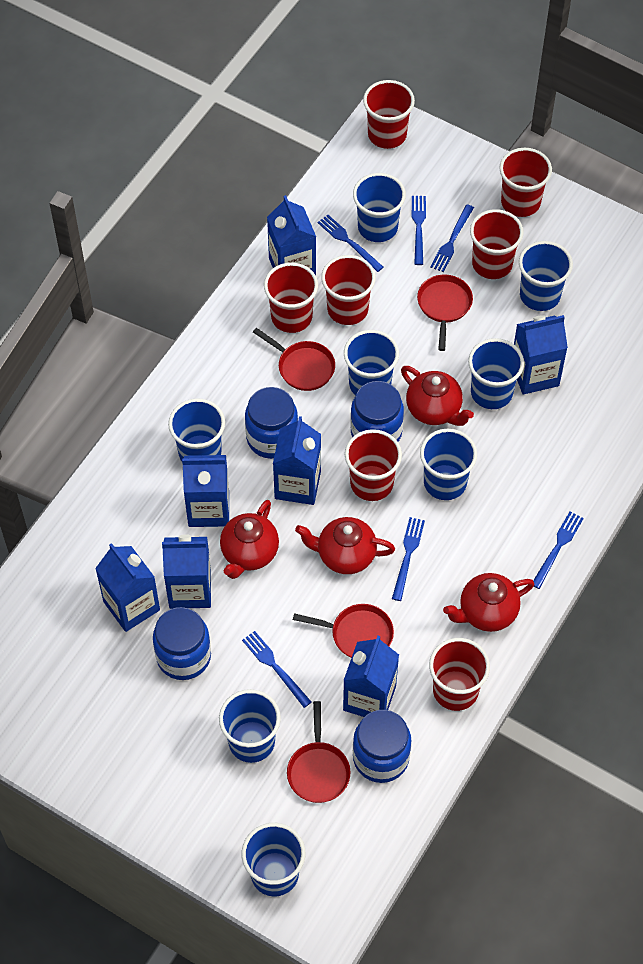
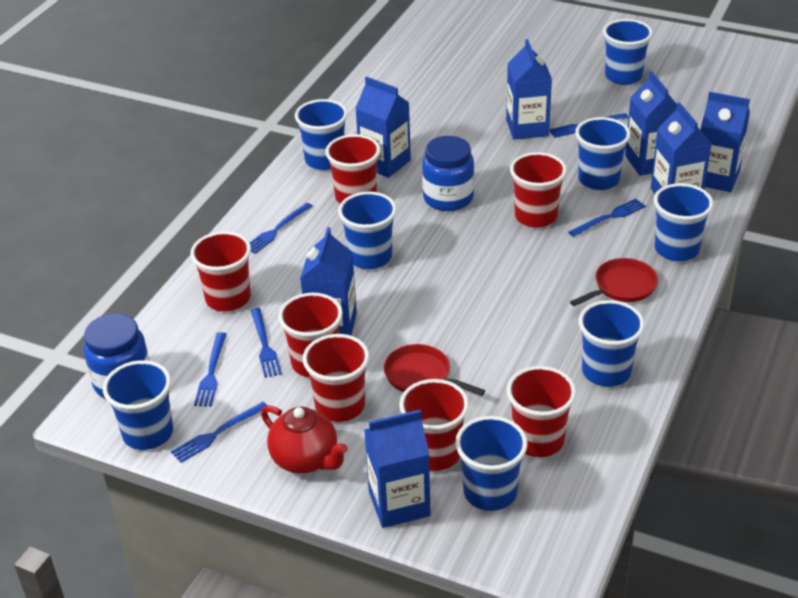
blue jar: [153,607,211,680] [245,387,298,459] [350,381,404,442] [353,710,411,783] = 4 -> [84,314,150,399] [422,136,474,211] = 2
red pan: [253,328,335,391] [287,701,351,803] [293,604,394,658] [417,275,473,351] = 4 -> [384,344,485,396] [570,258,658,306] = 2
red teapot: [220,500,279,579] [295,517,395,574] [401,366,474,426] [443,573,534,632] = 4 -> [261,405,348,474] = 1

